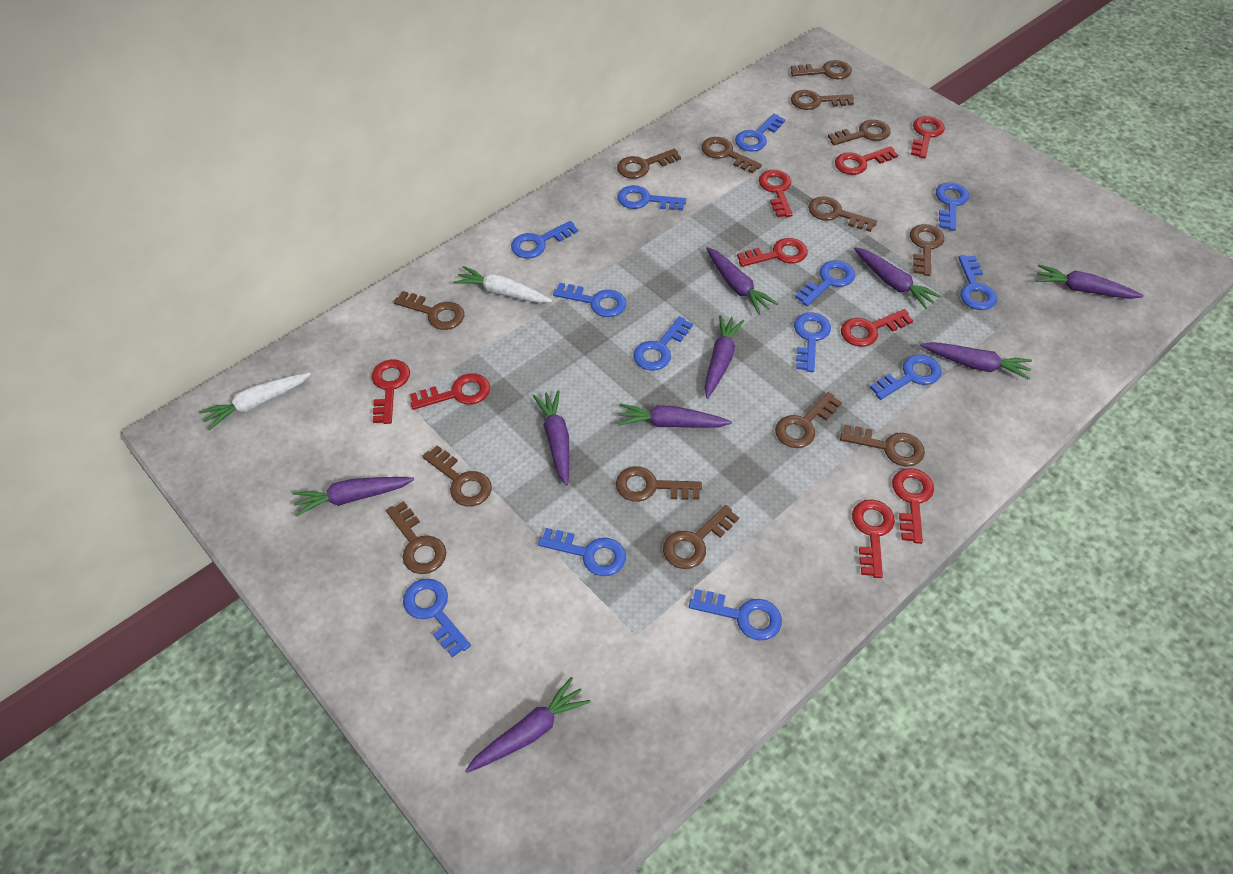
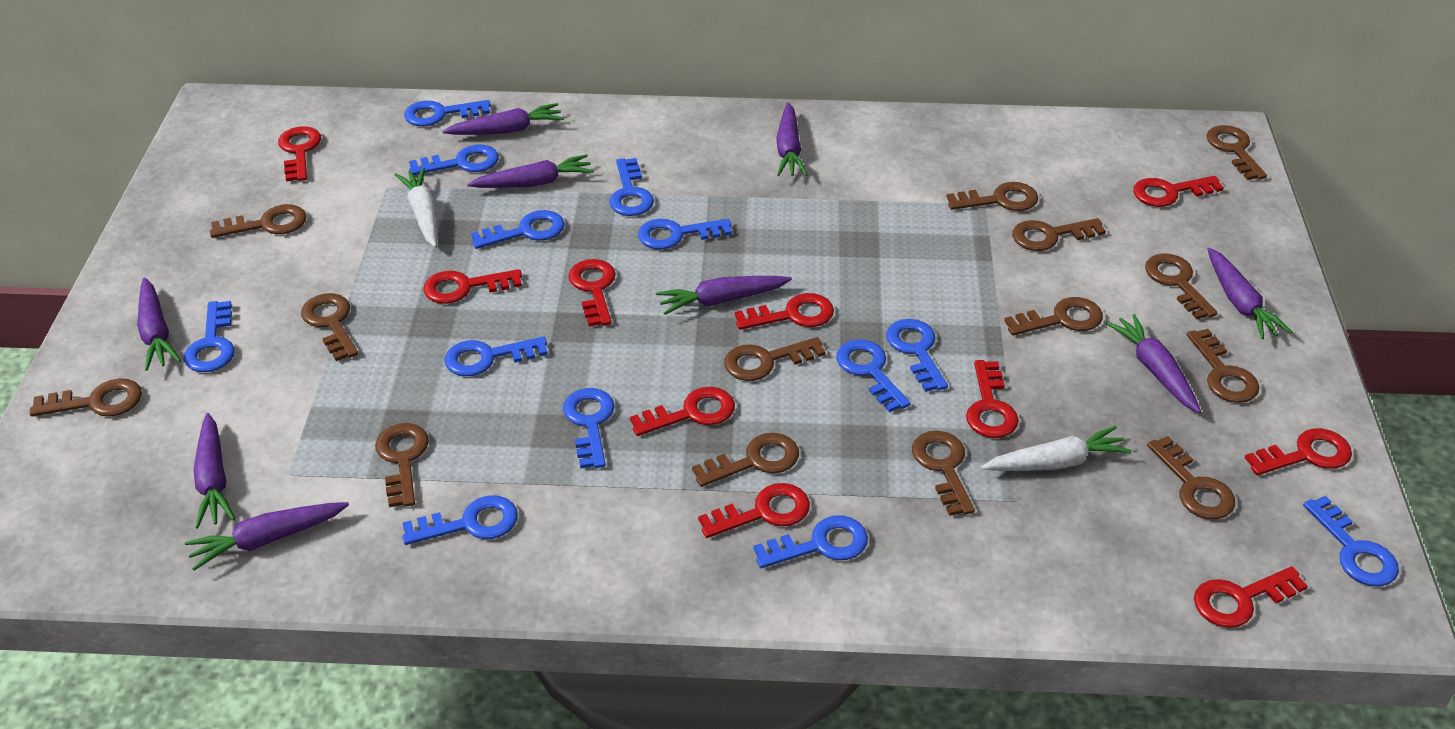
red key: [372,359,410,424] [410,373,490,410] [737,238,808,267] [759,170,793,217] [835,146,898,175] [841,309,913,347] [852,500,895,578] [892,468,934,544] [911,116,945,159] = 9 -> [278,126,321,181] [423,269,522,304] [568,259,616,326] [630,387,735,436] [698,483,810,538] [735,293,834,330] [966,360,1019,438] [1133,176,1224,207] [1194,566,1308,628] [1245,428,1352,475] = 10

